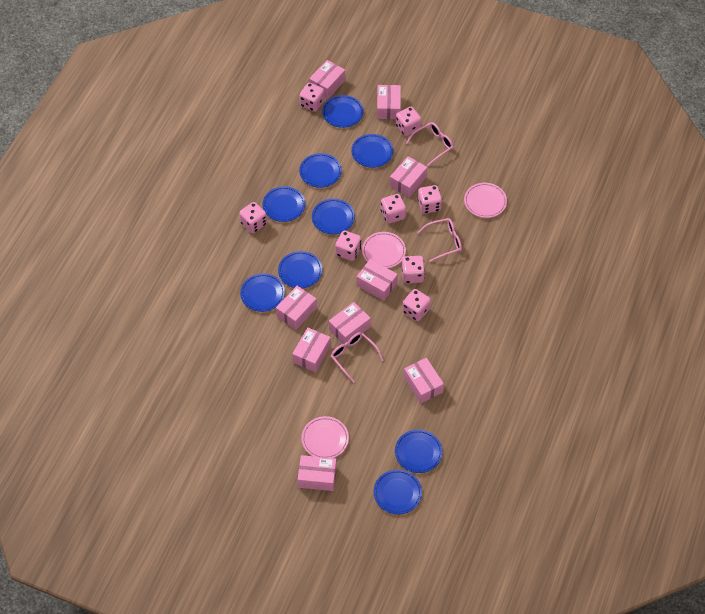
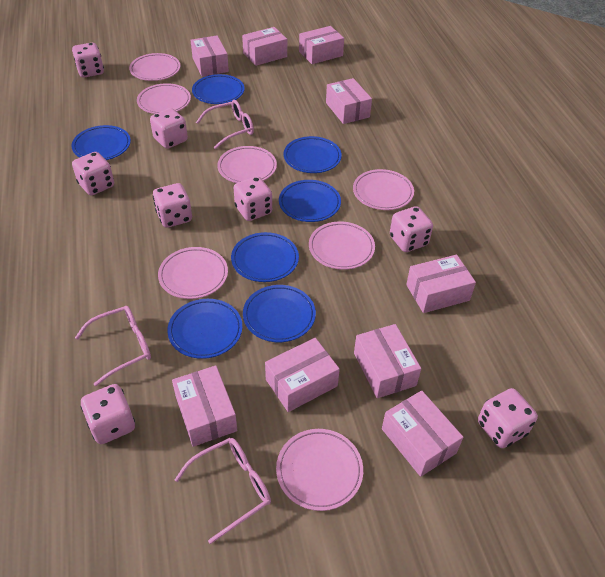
blue plate: [240,273,285,312] [262,186,305,222] [278,251,322,288] [299,153,342,188] [312,199,355,234] [322,95,364,128] [351,134,393,168] [374,470,422,515] [395,430,443,473] = 9 -> [72,125,131,160] [167,299,242,359] [192,74,245,104] [231,232,299,282] [243,285,316,342] [279,180,341,222] [284,136,342,173] = 7
pink plate: [301,416,349,458] [362,232,406,268] [464,183,507,218] = 3 -> [129,53,180,81] [137,83,191,114] [158,247,228,299] [217,146,277,183] [276,429,363,511] [309,222,375,270] [353,169,414,210] = 7

